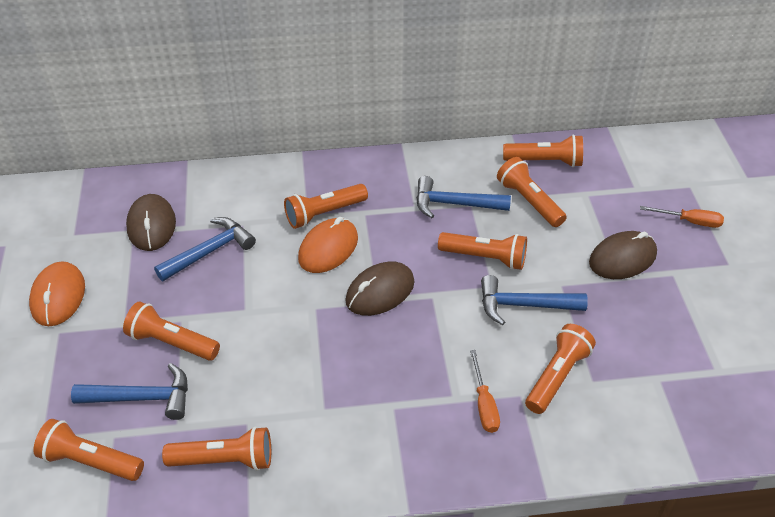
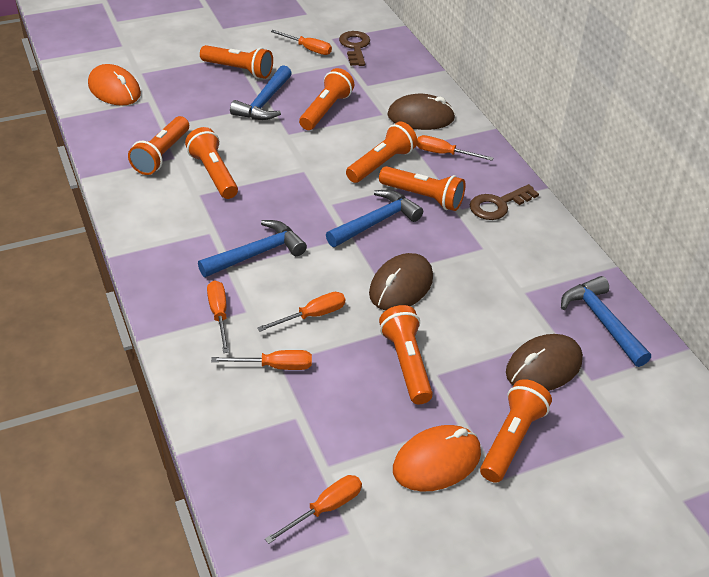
brown key: none = 0 -> [339,31,370,66] [470,184,539,220] = 2
orange screwdriver: [470,350,500,433] [640,206,724,228] = 2 -> [207,280,229,353] [211,350,312,370] [257,292,345,332] [265,475,362,544] [271,30,332,55] [417,135,493,161] = 6

